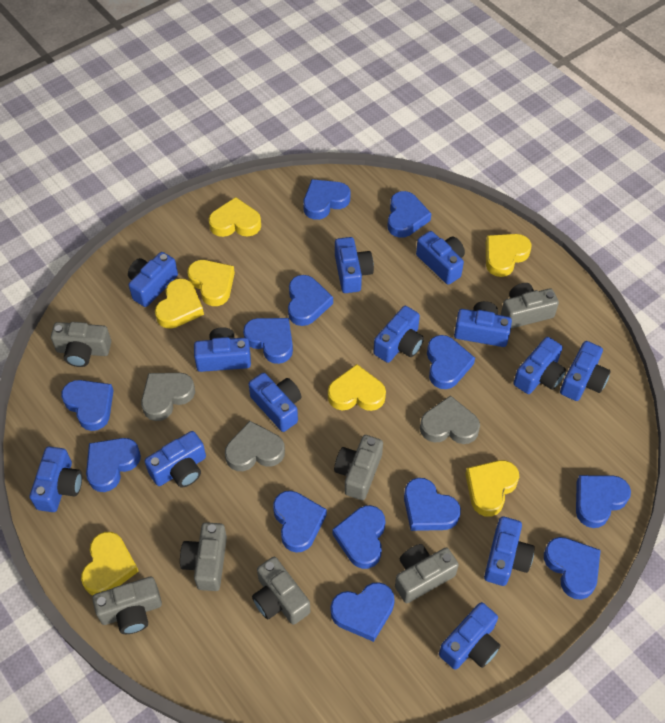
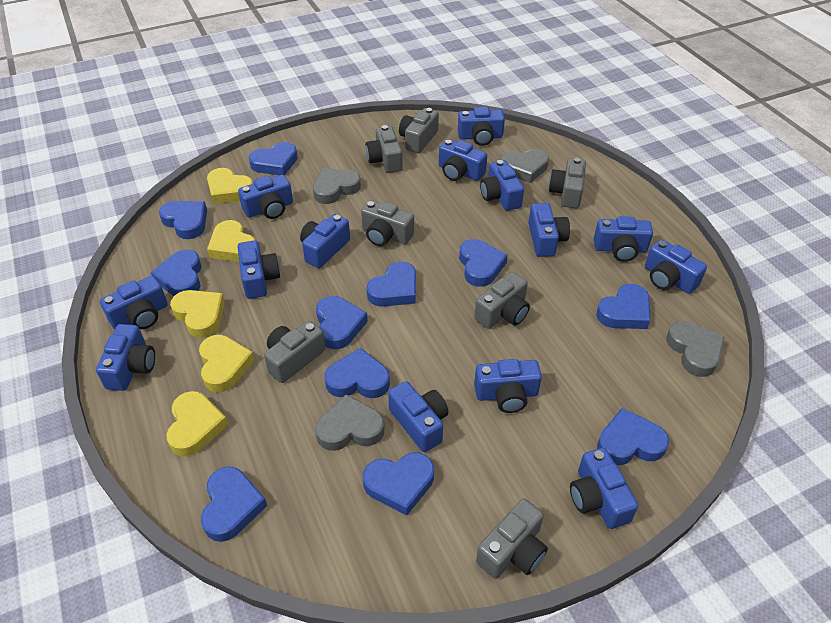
blue camera: [30,446,82,512] [128,252,178,307] [145,431,206,487] [194,327,251,372] [249,373,301,432] [335,237,374,293] [373,306,424,363] [416,231,465,285] [439,602,501,670] [454,301,512,347] [484,516,535,586] [514,337,566,394] [560,341,611,401] = 13 -> [96,324,155,391] [100,276,168,329] [238,175,293,219] [238,240,280,299] [300,214,350,268] [388,381,448,452] [439,139,487,181] [458,107,505,146] [474,359,542,413] [480,160,524,211] [528,203,570,257] [570,448,638,529] [594,216,653,262] [645,239,707,294] = 14
blue heart: [61,380,114,431] [86,438,141,492] [243,318,293,364] [273,491,327,553] [288,275,333,326] [303,179,350,220] [331,582,395,642] [332,505,385,569] [387,191,431,238] [404,478,461,531] [427,335,475,389] [544,537,601,600] [576,475,631,528] = 13 -> [151,250,202,296] [159,201,207,239] [201,467,267,542] [249,142,298,175] [316,296,368,349] [324,348,390,398] [363,453,434,515] [366,261,416,307] [459,239,508,287] [596,284,650,329] [597,408,669,465] = 11
grey heart: [141,373,195,421] [225,421,285,471] [420,395,480,444] = 3 -> [313,168,361,204] [315,394,384,451] [500,149,549,183] [666,321,725,377] = 4
yellow heart: [81,532,139,595] [155,278,204,329] [187,260,235,306] [209,197,261,237] [328,364,386,411] [465,460,519,517] [486,234,532,277] = 7 -> [166,391,228,456] [170,290,225,338] [199,335,255,392] [207,168,253,204] [207,220,256,262] = 5

